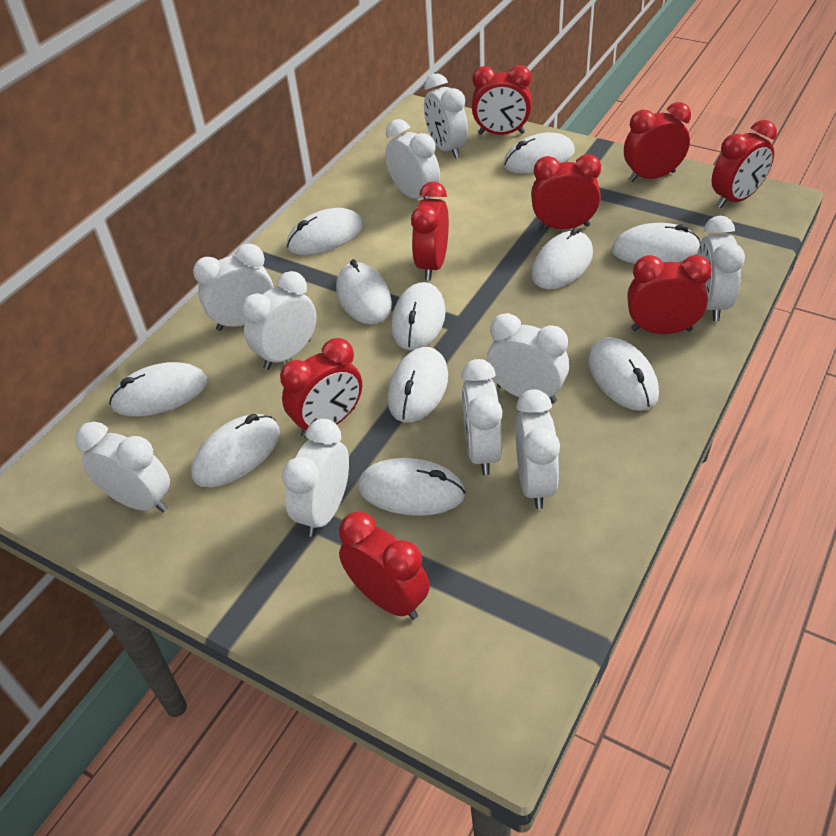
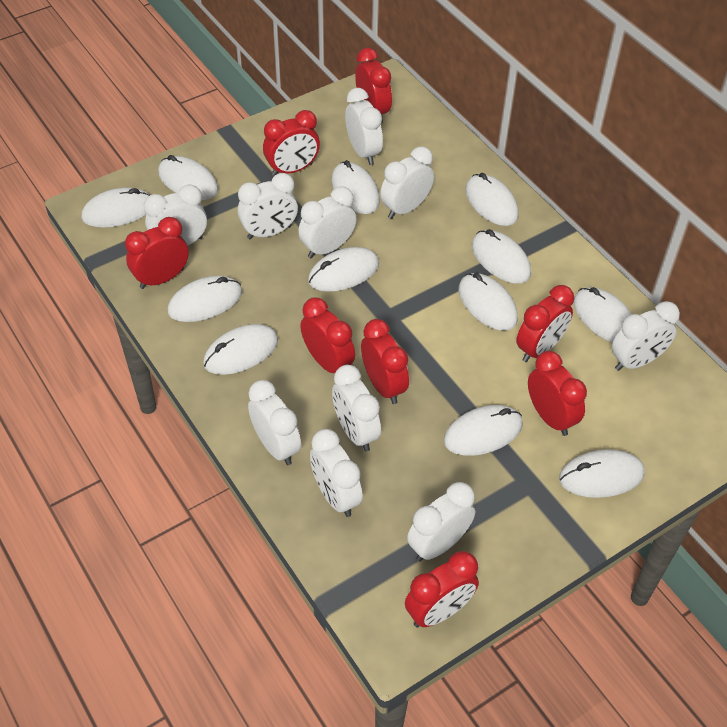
white mouse: [109,362,207,417] [191,414,280,487] [287,208,363,255] [336,259,392,325] [358,458,466,516] [387,347,448,423] [391,282,446,350] [503,132,575,174] [531,228,593,289] [588,337,659,411] [612,223,701,264] = 11 -> [82,187,150,228] [158,155,218,200] [167,276,242,322] [203,324,278,375] [308,247,379,292] [332,160,380,214] [444,405,523,456] [459,273,518,331] [465,173,519,226] [472,229,531,283] [559,449,645,498] [574,287,632,343] = 12

